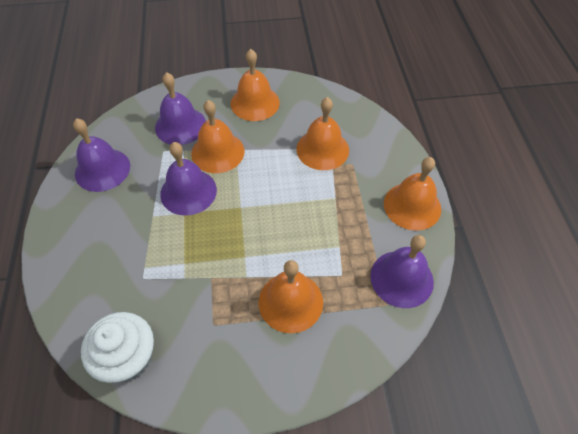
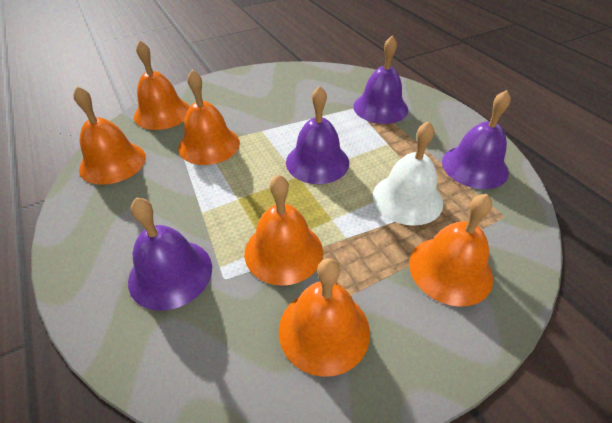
orange bell: [191,100,244,173] [231,49,280,121] [258,260,323,333] [296,97,349,170] [384,157,441,231] = 5 -> [74,86,146,185] [134,41,190,130] [178,70,240,165] [245,174,323,286] [279,258,370,377] [409,194,493,307] = 6
white bell: none = 0 -> [373,121,443,226] = 1
white cupcake: [81,312,154,383] = 1 -> none = 0

